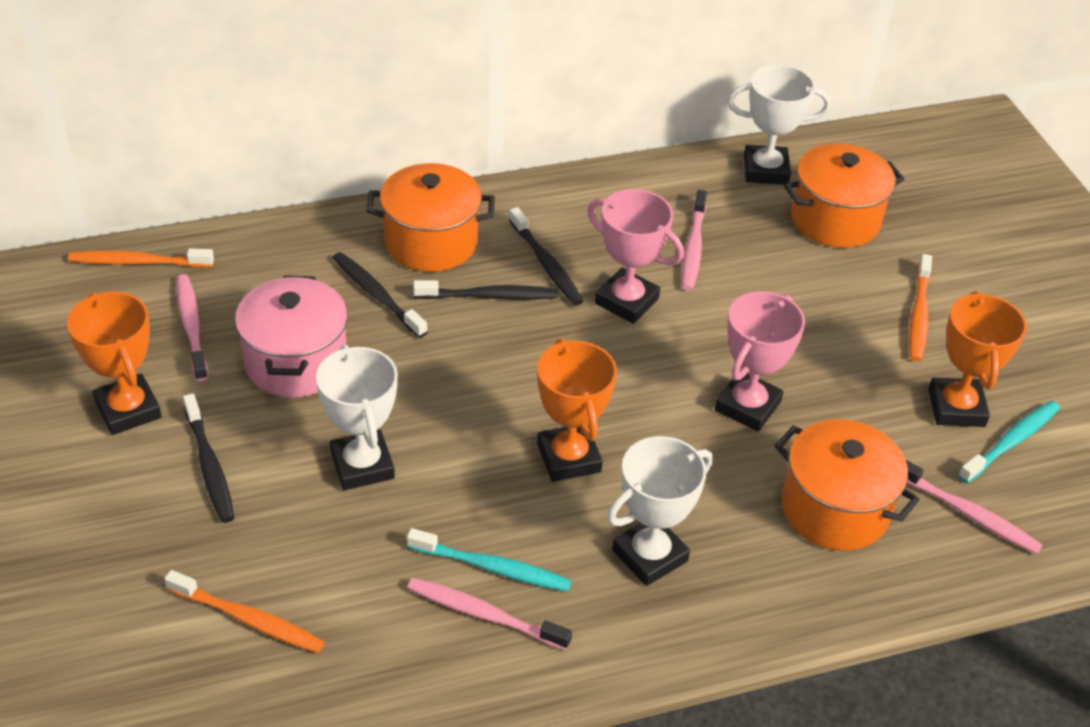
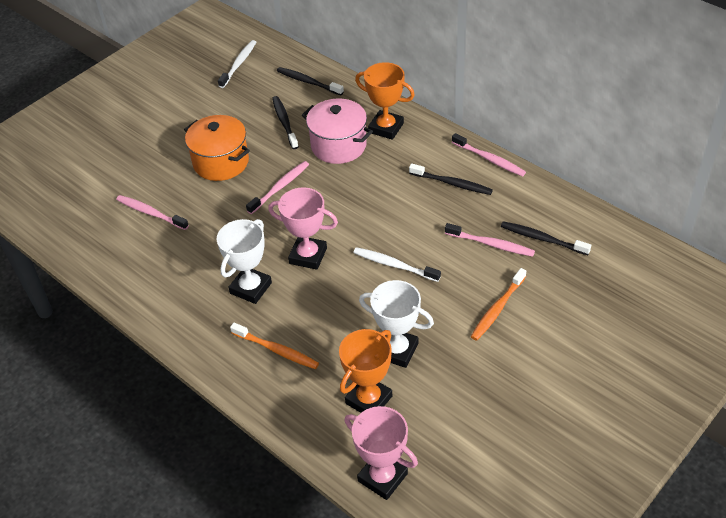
orange pot: [366,163,495,272] [774,419,920,551] [784,144,905,248] = 3 -> [184,115,250,181] = 1
orange toothbrush: [68,248,214,267] [164,570,325,653] [909,254,932,361] = 3 -> [230,323,319,369] [471,268,526,341] = 2
orange trophy: [67,291,162,435] [537,338,617,482] [928,291,1027,427] = 3 -> [339,329,392,413] [355,62,415,140] = 2
turquoise toothbrush: [407,528,572,592] [958,401,1060,483] = 2 -> none = 0
white toothbrush: none = 0 -> [218,40,256,88] [353,247,441,282] = 2
white trophy: [316,345,398,490] [607,436,713,586] [727,64,831,185] = 3 -> [217,219,272,304] [359,280,434,368] = 2

